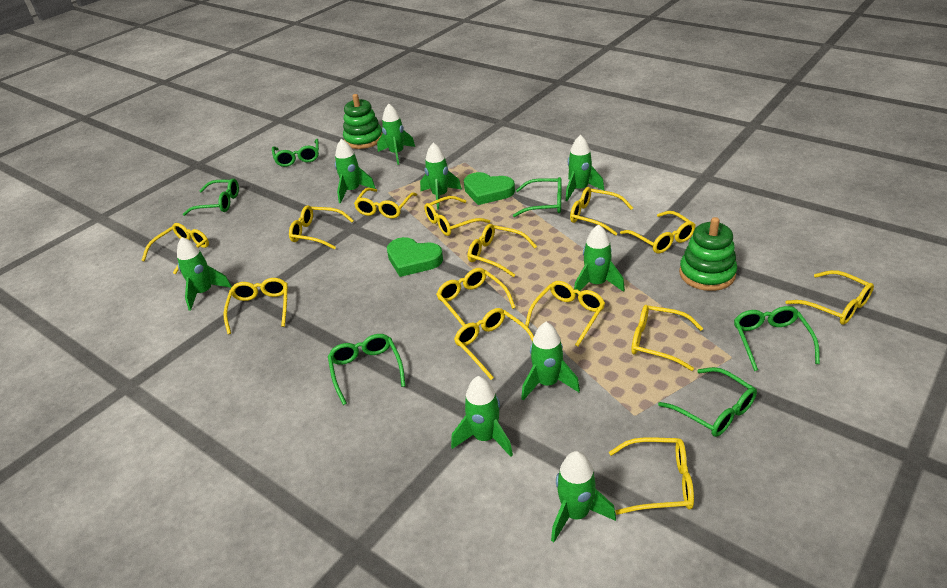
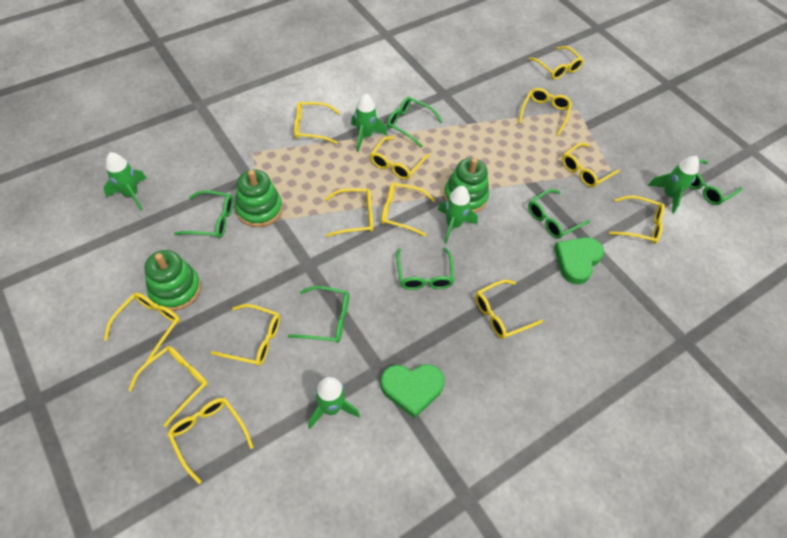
green rocket: [177,237,232,311] [335,139,376,203] [377,103,415,165] [420,143,462,210] [451,376,513,457] [521,322,580,400] [551,451,616,542] [565,135,604,201] [574,224,625,295] = 9 -> [103,152,147,211] [308,377,360,429] [351,93,387,152] [438,186,478,243] [648,156,699,214] = 5
green stacking toy: [343,94,383,149] [679,217,737,291] = 2 -> [145,250,201,311] [235,170,283,227] [444,158,489,213] = 3
yellow glasses: [141,223,209,274] [223,278,288,334] [289,205,354,250] [354,188,417,218] [424,196,490,236] [436,268,516,326] [454,308,534,380] [468,224,537,277] [525,281,605,347] [570,187,633,236] [609,437,694,515] [620,211,696,254] [631,305,703,371] [785,270,874,325] = 14 -> [104,293,180,363] [128,346,208,427] [167,398,254,484] [211,304,280,366] [294,102,340,144] [325,189,373,237] [370,137,430,180] [381,183,435,236] [475,280,543,339] [519,88,572,136] [528,46,584,79] [562,143,620,187] [609,196,665,244] = 13

